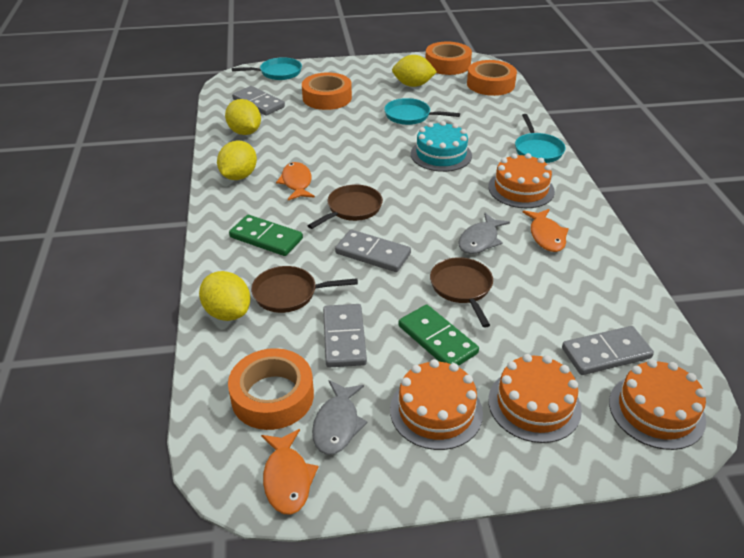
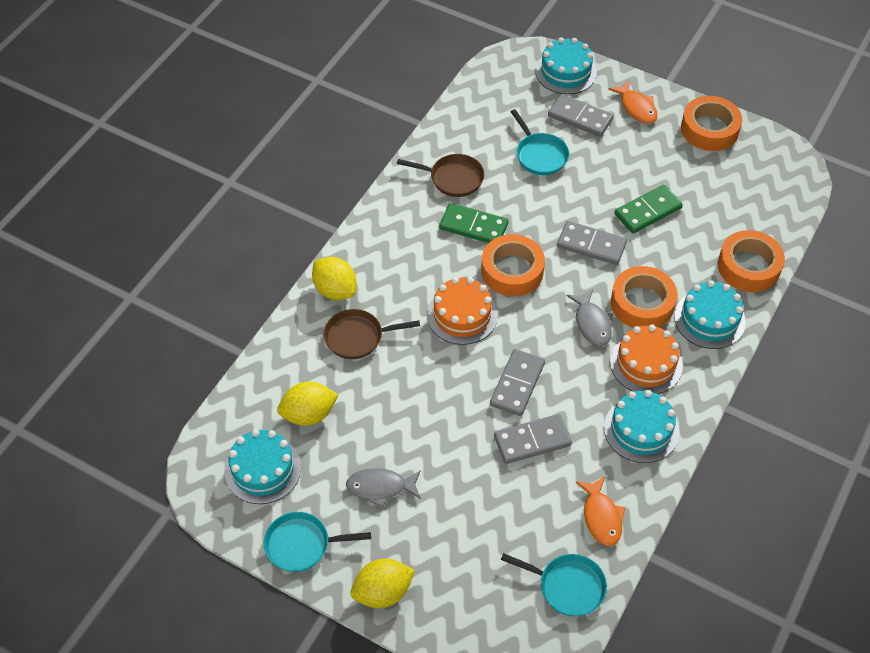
brown pan: [251,266,358,313] [308,184,383,229] [430,257,493,327] = 3 -> [324,309,420,359] [397,154,484,197] = 2
orange cake: [390,359,483,450] [488,153,555,208] [488,354,582,443] [609,359,706,450] = 4 -> [427,277,498,345] [610,324,683,394] = 2
orange fish: [261,429,319,515] [276,162,315,200] [523,209,569,252] = 3 -> [576,476,626,546] [608,80,658,124] = 2
turquoise cake: [411,121,472,172] = 1 -> [224,429,301,504] [535,37,597,94] [604,390,679,463] [674,280,746,349] = 4
yellow lemon: [199,271,250,321] [217,141,257,180] [225,99,261,135] [392,55,437,87] = 4 -> [277,382,338,426] [312,257,356,300] [351,559,415,608] = 3

